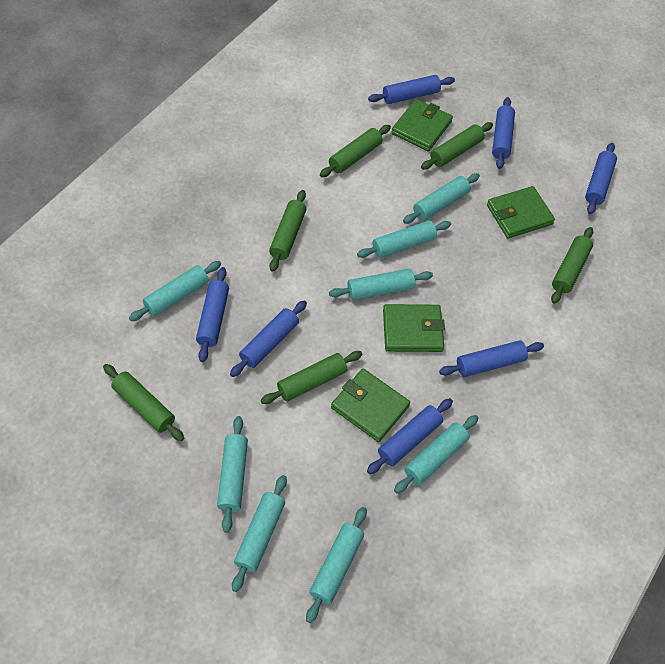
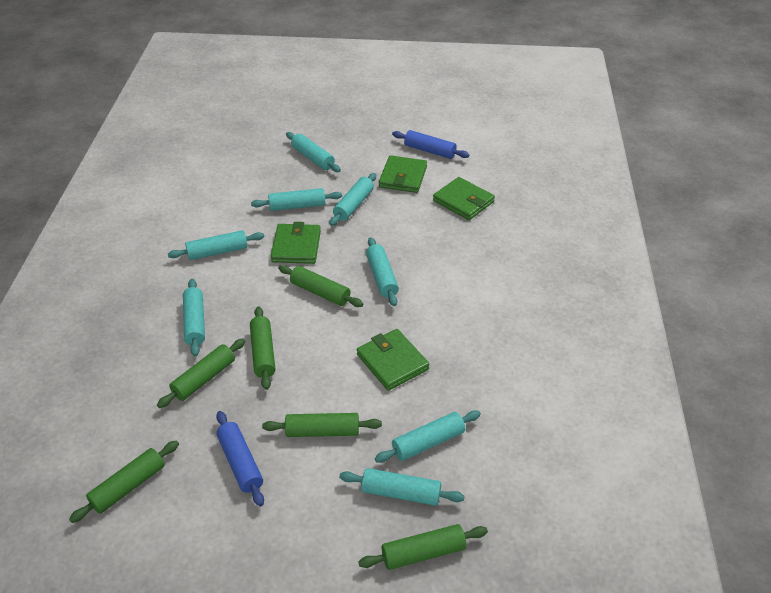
blue rolling pin: [196,267,229,362] [230,300,307,377] [367,398,453,474] [368,75,455,104] [439,340,544,377] [492,97,515,169] [585,143,617,214] = 7 -> [216,411,264,507] [392,130,469,159] = 2

